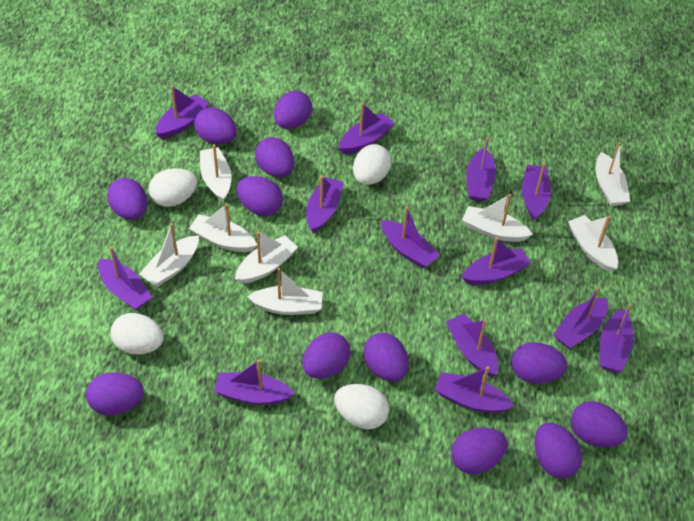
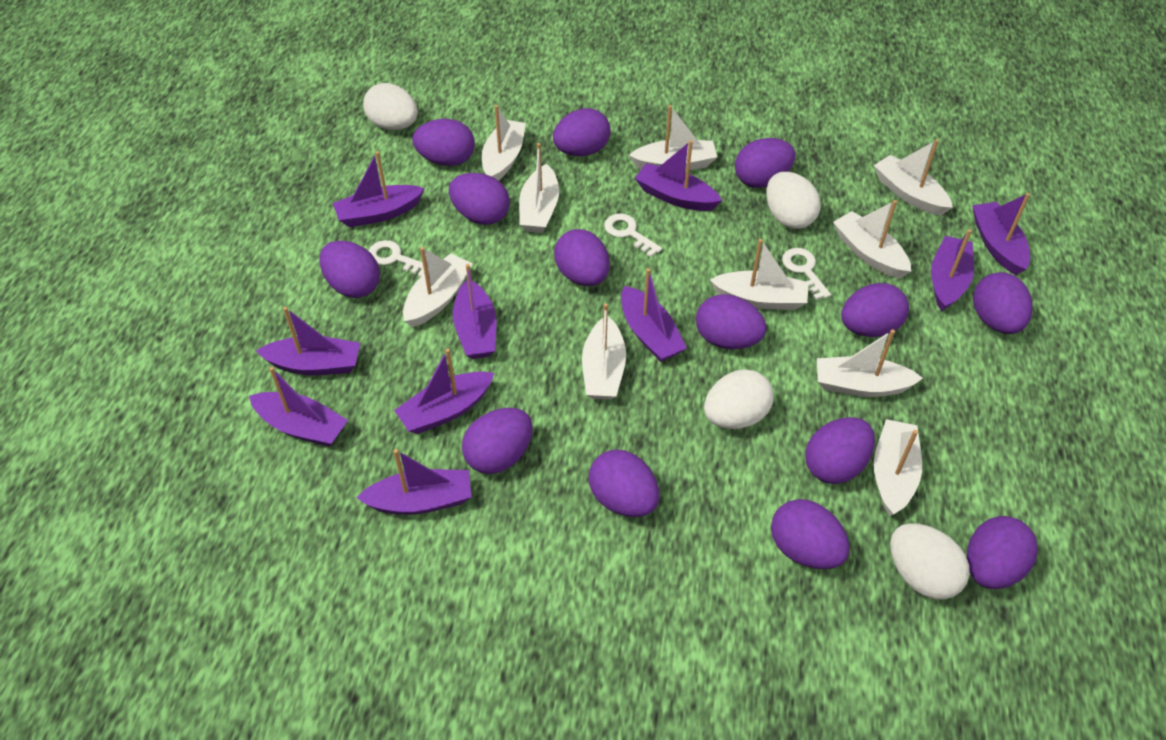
purple boat: [98,247,152,310] [155,86,209,139] [214,359,295,405] [306,176,344,233] [339,103,395,154] [381,206,440,269] [435,366,514,413] [446,314,499,377] [462,237,531,285] [467,137,496,202] [522,163,551,220] [553,287,608,349] [600,304,634,372] = 13 -> [249,367,348,447] [256,307,360,375] [333,151,425,227] [356,449,471,515] [394,349,494,434] [453,264,496,359] [621,268,687,362] [635,140,722,211] [931,229,974,311] [972,193,1030,275] = 10
purple egg: [86,372,144,415] [107,178,147,220] [194,107,237,144] [237,176,283,216] [255,137,294,177] [274,91,312,129] [303,332,351,379] [363,333,408,381] [451,428,507,474] [511,342,567,384] [534,423,582,478] [571,401,628,447] = 12 -> [319,241,380,298] [412,119,475,166] [449,173,510,225] [462,408,533,474] [553,108,611,156] [554,229,610,286] [589,450,659,517] [696,294,767,349] [735,138,795,188] [771,499,850,569] [805,417,875,484] [841,283,909,337] [967,516,1038,589] [973,272,1032,334] = 14
white boat: [139,223,199,287] [189,203,257,252] [200,145,231,202] [235,231,298,284] [247,268,323,315] [462,194,533,242] [568,215,618,272] [596,142,630,206] = 8 -> [403,247,473,327] [482,105,526,181] [519,143,559,233] [582,303,626,400] [629,105,717,171] [710,239,809,310] [817,329,923,397] [833,200,911,278] [874,139,953,216] [874,419,922,516] = 10
white key: none = 0 -> [369,240,424,277] [604,214,662,257] [782,248,831,300] = 3

